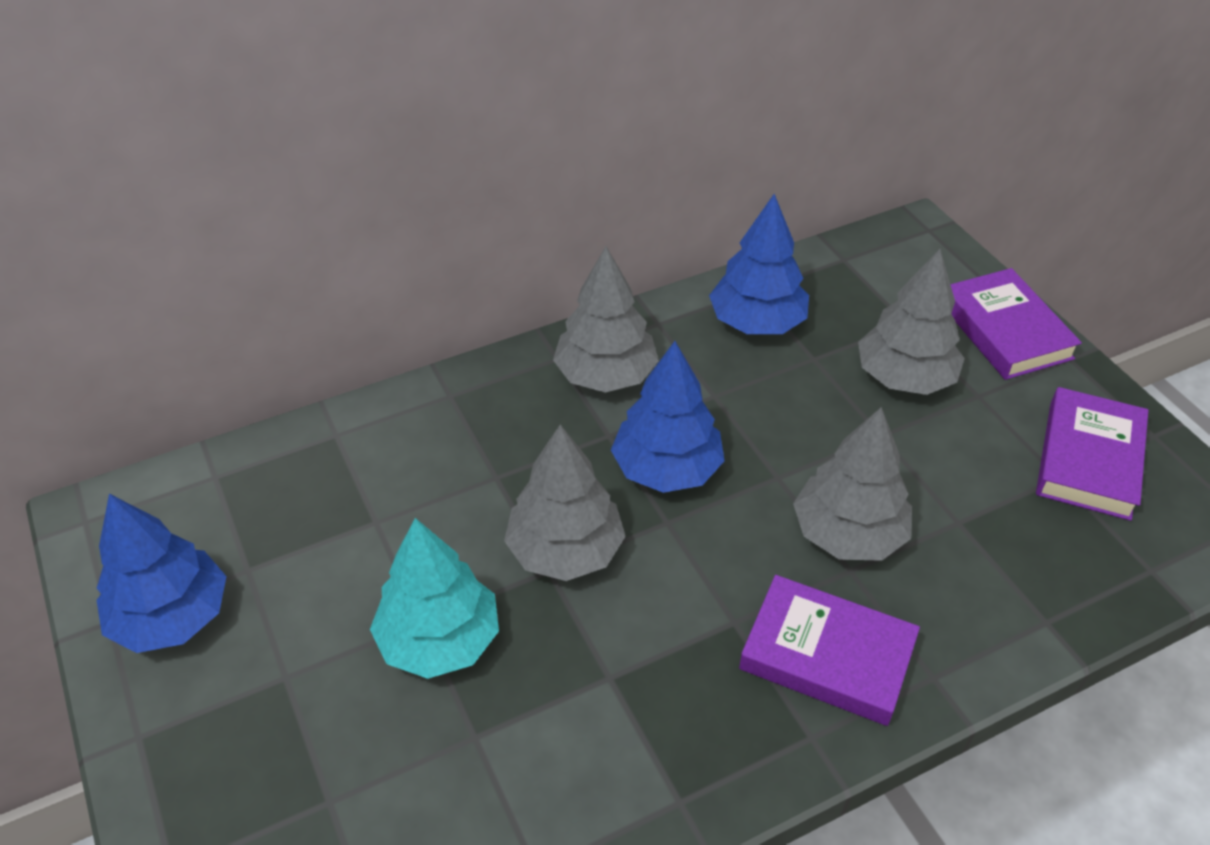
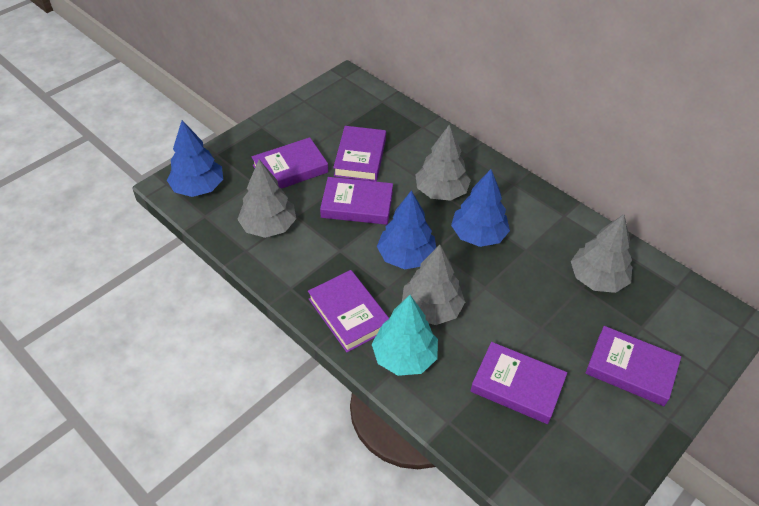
purple book: [739,575,920,726] [950,268,1082,380] [1036,387,1148,521] = 3 -> [252,137,328,189] [308,270,389,352] [320,177,393,225] [333,126,386,182] [471,342,567,424] [586,326,681,406] = 6

